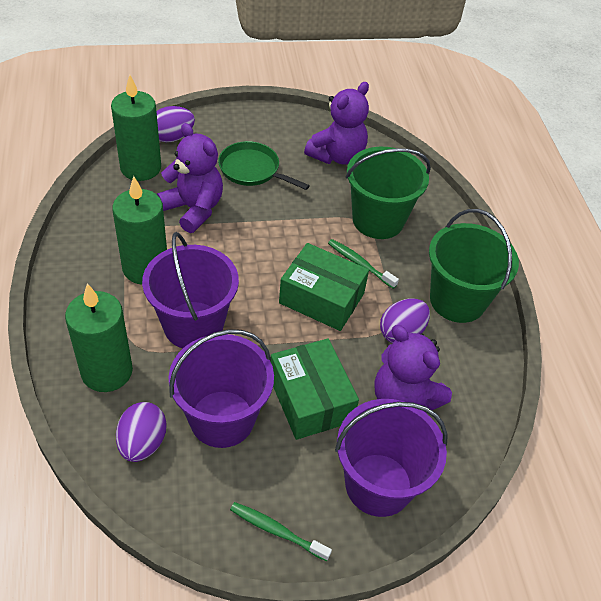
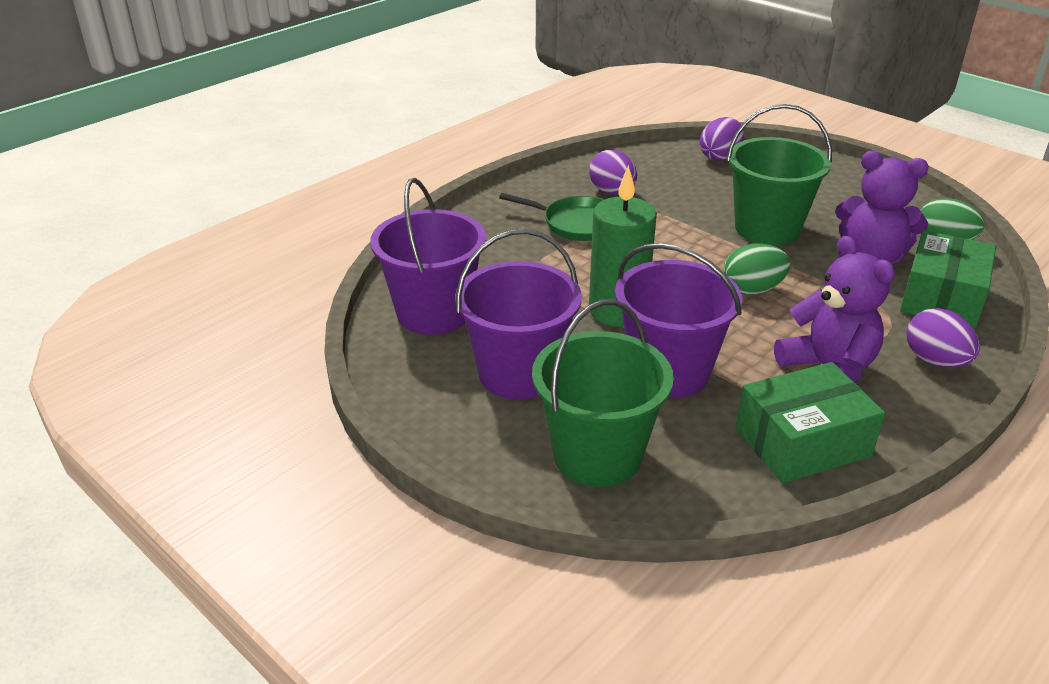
green candle: [65,283,133,392] [111,74,161,181] [112,176,167,284] = 3 -> [589,165,657,327] = 1
green egg: none = 0 -> [724,243,791,295] [920,198,984,240] = 2
green toothbrush: [230,502,332,561] [328,239,399,289] = 2 -> none = 0
purple teddy bear: [157,123,223,233] [304,82,369,165] [374,325,452,413] = 3 -> [774,236,895,383] [835,151,929,264] = 2

